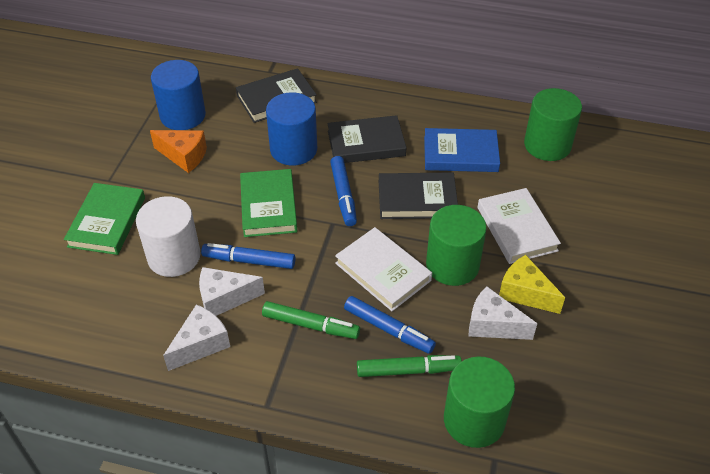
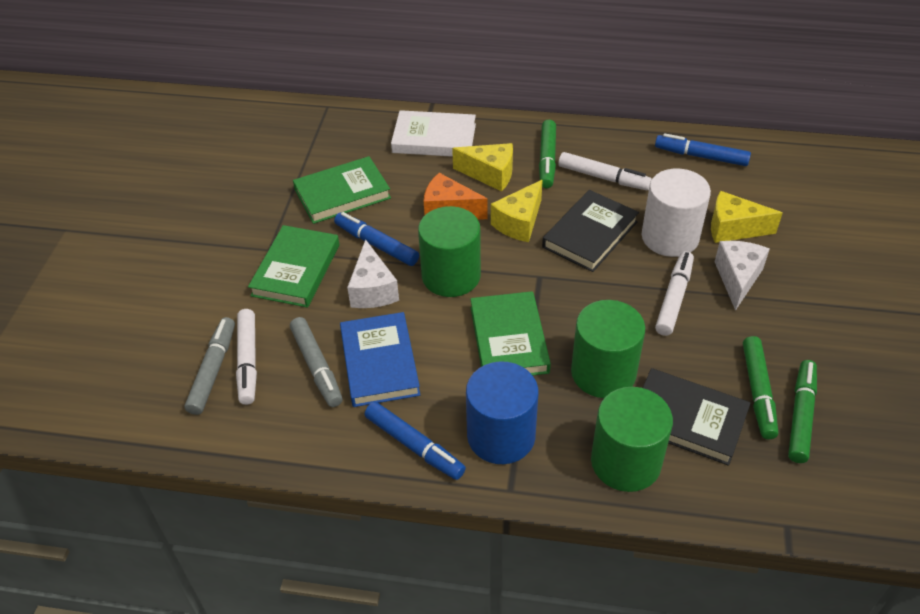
black book: [236,68,317,123] [327,115,406,163] [379,173,458,219] = 3 -> [542,190,639,272] [643,368,751,466] = 2
blue cylinder: [151,60,206,130] [266,92,317,166] = 2 -> [466,361,538,464] = 1
green book: [64,183,145,255] [240,169,297,237] = 2 -> [248,225,340,308] [293,156,391,224] [470,291,551,375] = 3
green marker: [262,301,360,339] [357,355,462,377] = 2 -> [539,120,556,188] [743,336,778,439] [788,360,817,463] = 3
grey marker: none = 0 -> [184,317,235,415] [290,317,343,407] = 2
white book: [335,227,432,311] [478,188,561,264] = 2 -> [391,110,476,157] = 1
white cheese: [163,304,230,371] [199,267,265,316] [469,286,537,340] = 3 -> [347,239,399,308] [715,241,770,311] = 2
white marker: none = 0 -> [236,309,257,405] [558,152,652,190] [655,251,694,336] = 3
yellow cheese: [499,255,565,314] = 1 -> [452,143,513,192] [491,180,543,242] [711,191,783,243] = 3

